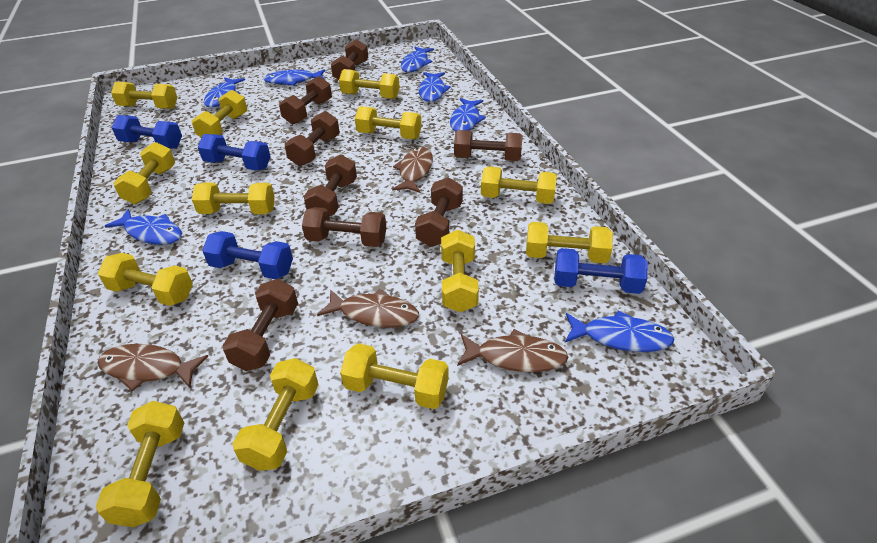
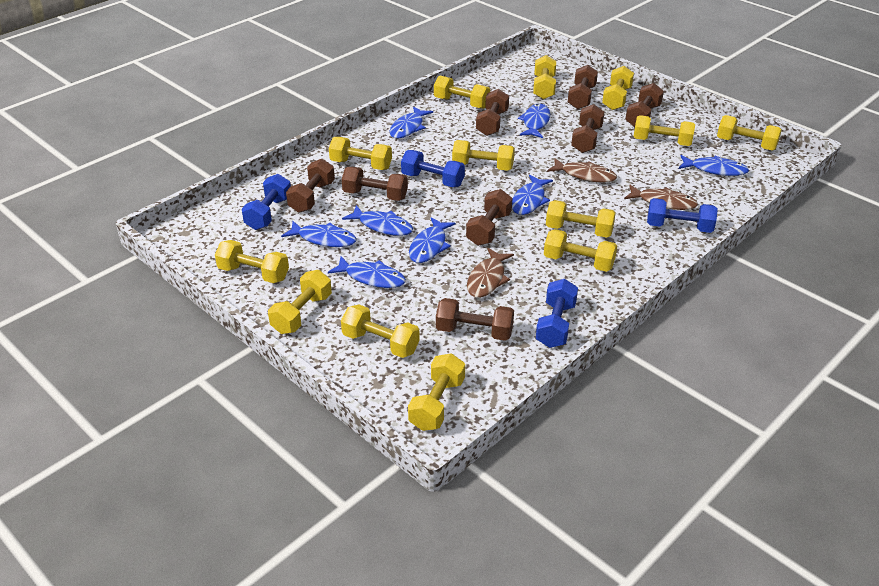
blue fish: [105,209,182,245] [204,77,245,108] [264,69,325,86] [401,47,434,72] [419,72,451,102] [450,98,486,132] [565,310,674,352] = 7 -> [281,221,357,247] [328,257,406,288] [342,205,413,236] [389,106,433,139] [409,217,456,263] [512,175,553,215] [518,104,550,138] [679,155,749,176] = 8
brown fish: [97,344,208,391] [317,289,419,328] [392,147,433,193] [457,329,568,372] = 4 -> [467,248,514,298] [547,158,617,182] [624,185,698,210] = 3

